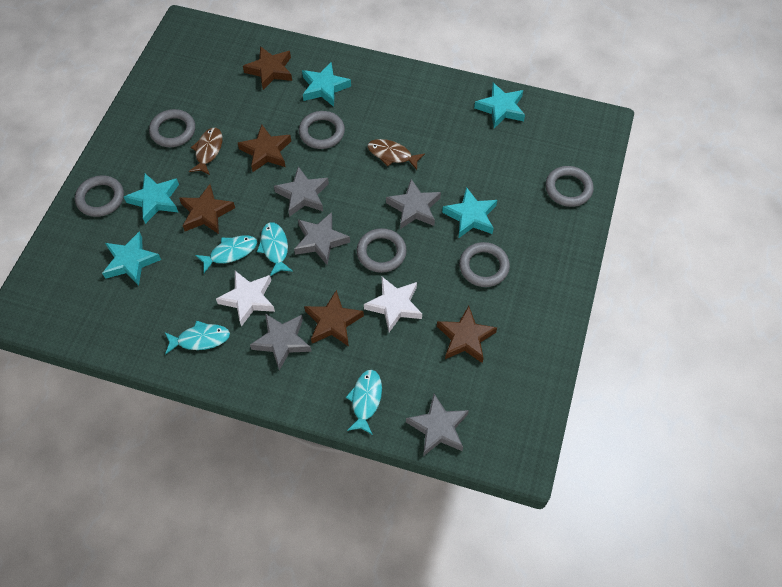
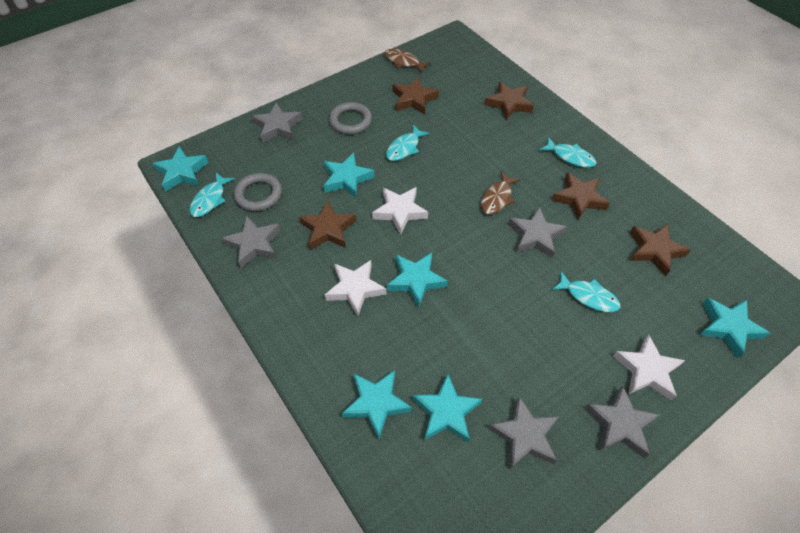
grey ring: [75,175,124,217] [149,109,195,147] [299,111,345,149] [357,228,407,273] [459,242,510,287] [545,166,594,207] = 6 -> [234,173,282,211] [329,102,372,134] = 2
turquoise star: [102,231,161,286] [124,173,179,224] [302,62,351,107] [442,187,497,238] [474,83,525,128] = 5 -> [152,146,209,192] [323,153,375,198] [342,370,412,439] [387,253,448,307] [413,374,482,443] [700,298,770,358] = 6
white star: [216,271,275,327] [364,277,422,332] = 2 -> [325,260,386,316] [372,187,428,235] [613,335,685,401] = 3

